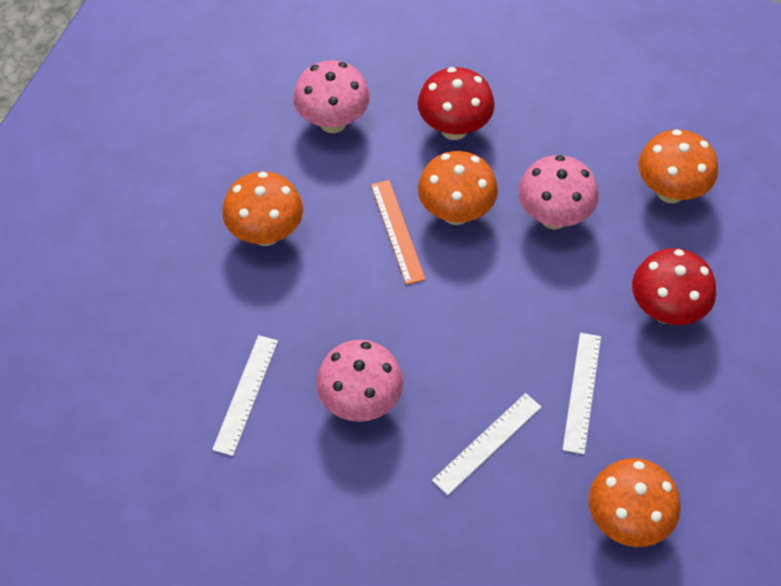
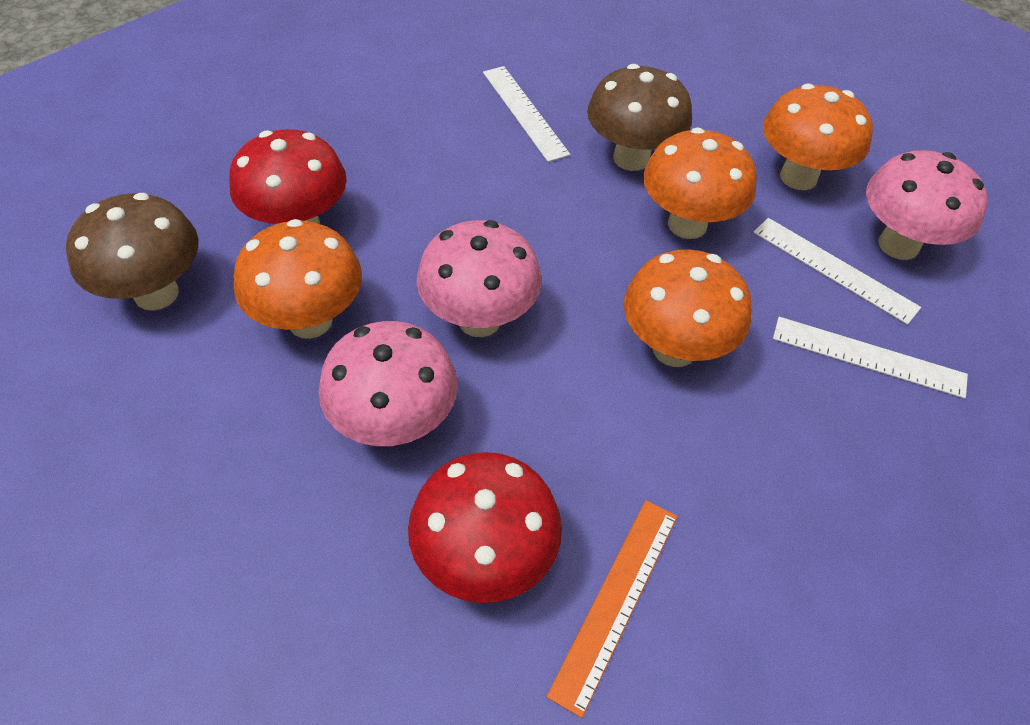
brown mushroom: none = 0 -> [66,193,199,311] [587,64,692,171] = 2

